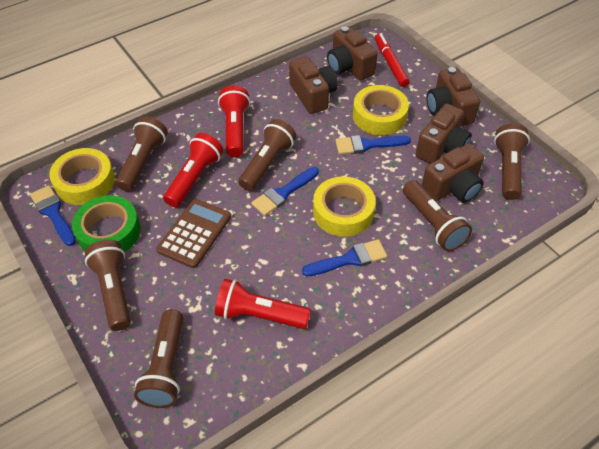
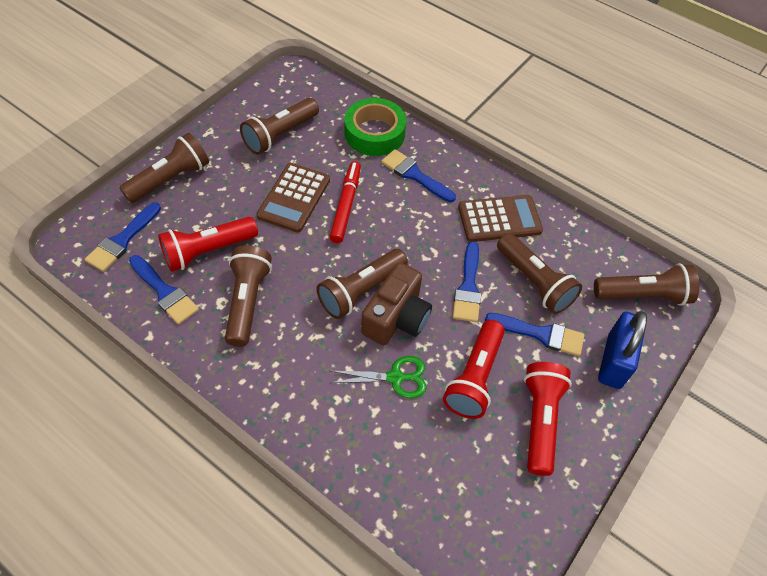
blue brush: [30,185,76,246] [251,167,319,216] [302,239,387,277] [335,135,411,154] = 4 -> [85,202,161,272] [129,255,199,325] [381,149,456,202] [452,241,481,322] [485,313,584,356] = 5
blue padlock: none = 0 -> [598,311,647,389] = 1
brown calculator: [156,199,231,268] = 1 -> [257,163,330,233] [458,195,543,242] = 2
brown camera: [289,56,338,114] [327,26,378,81] [416,104,472,164] [422,144,484,203] [427,67,480,126] = 5 -> [361,263,432,345] = 1
green scissors: none = 0 -> [330,356,426,398] = 1
yellow tape: [49,148,115,205] [313,176,376,237] [353,85,409,135] = 3 -> none = 0

